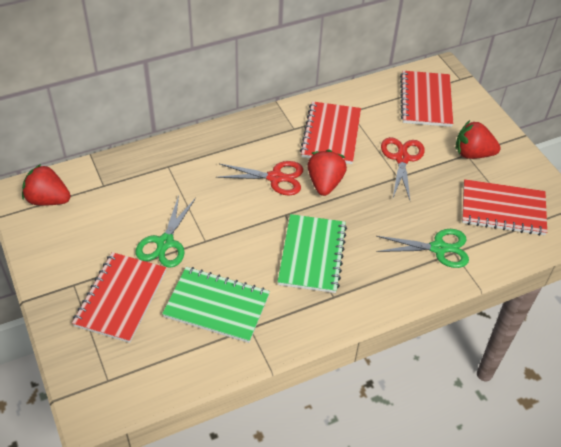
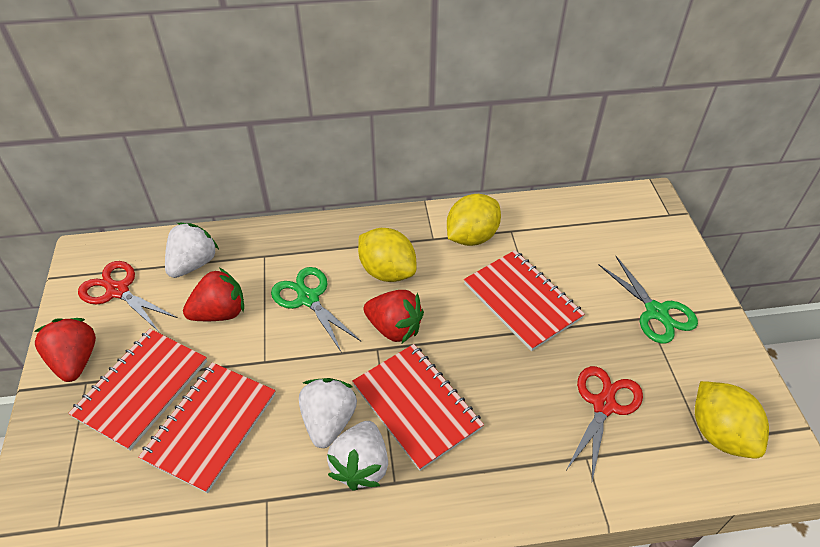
green notebook: [162,267,270,343] [277,214,347,293] = 2 -> none = 0
white strawberry: none = 0 -> [165,223,219,278] [299,378,357,448] [327,421,388,491] = 3
yellow lemon: none = 0 -> [358,228,416,282] [447,194,501,246] [695,381,769,459] = 3

